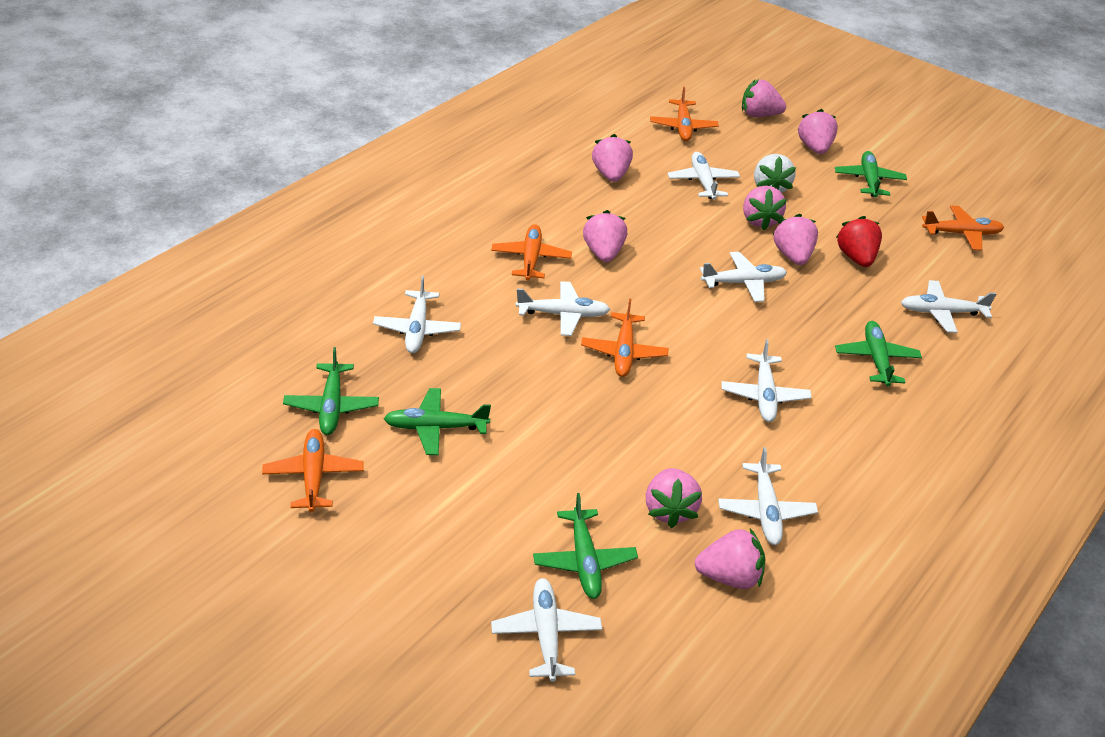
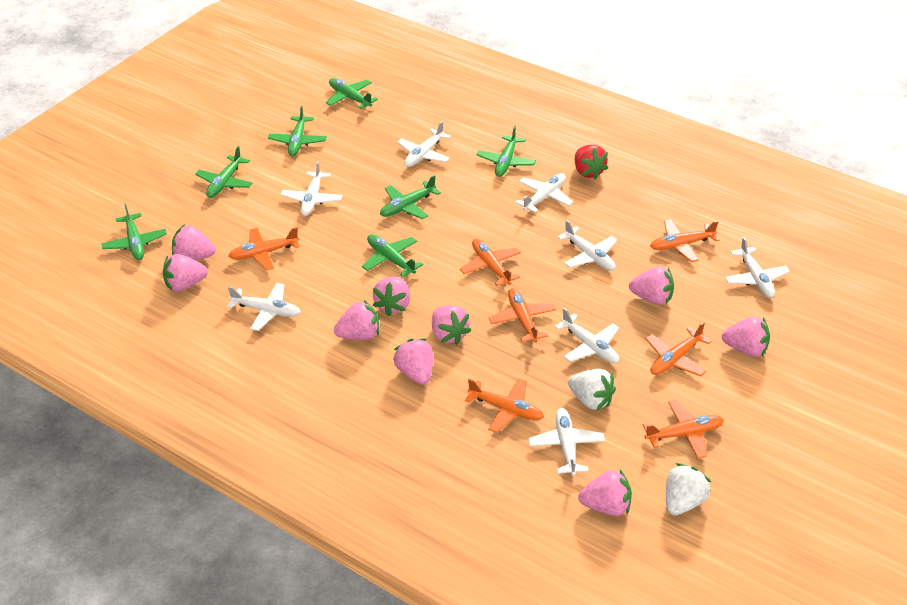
green plane: [283,347,379,435] [383,388,491,455] [533,493,638,599] [835,151,907,197] [835,321,922,386] = 5 -> [101,204,167,260] [195,146,253,198] [268,106,327,156] [326,78,378,109] [362,234,423,277] [380,175,441,219] [476,126,536,177] = 7
orange plane: [262,429,364,512] [491,224,572,280] [581,298,669,377] [650,87,719,141] [922,206,1004,250] = 5 -> [229,227,300,270] [460,239,521,286] [465,378,544,433] [489,288,556,343] [643,400,724,459] [645,322,712,376] [650,219,719,262] = 7
pink strawberry: [583,210,627,262] [592,134,633,182] [645,468,702,528] [695,528,765,589] [742,79,786,117] [743,186,787,230] [773,214,818,265] [797,109,838,154] = 8 -> [163,254,208,291] [172,224,216,260] [334,300,379,340] [373,277,410,316] [393,338,433,385] [432,305,472,345] [578,470,632,516] [629,267,674,305] [722,317,770,356] = 9
white strawberry: [754,154,796,193] = 1 -> [568,369,616,411] [666,463,711,515] = 2

